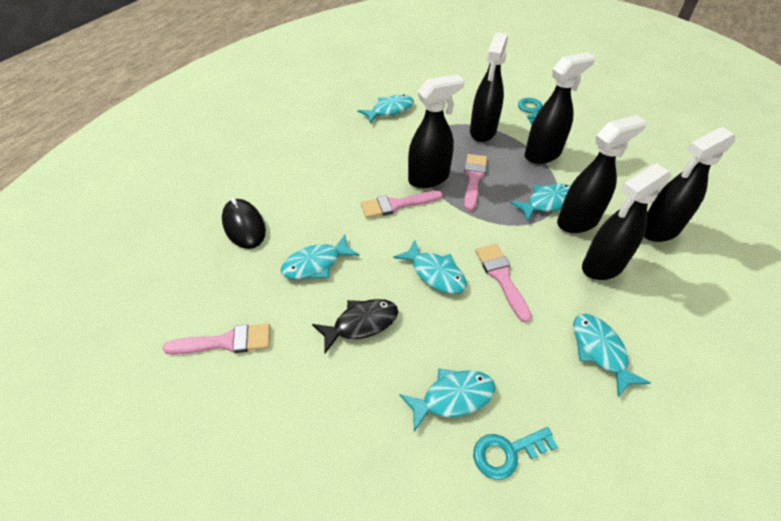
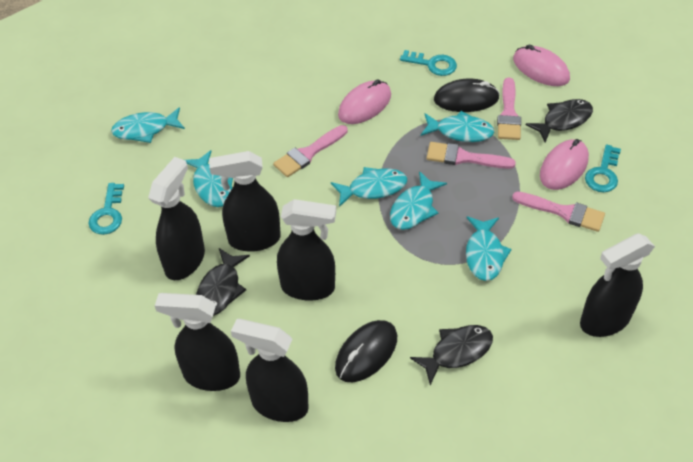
black fish: [312,299,398,353] = 1 -> [196,248,250,316] [410,325,493,385] [526,99,593,142] = 3
black mouse: [222,197,266,249] = 1 -> [335,320,397,382] [434,79,500,112] = 2
pink mouse: none = 0 -> [338,79,391,124] [513,45,570,86] [540,139,589,190] = 3
turquoise key: [473,427,558,480] [518,98,543,126] = 2 -> [88,183,124,235] [400,50,457,76] [585,144,621,192] = 3

